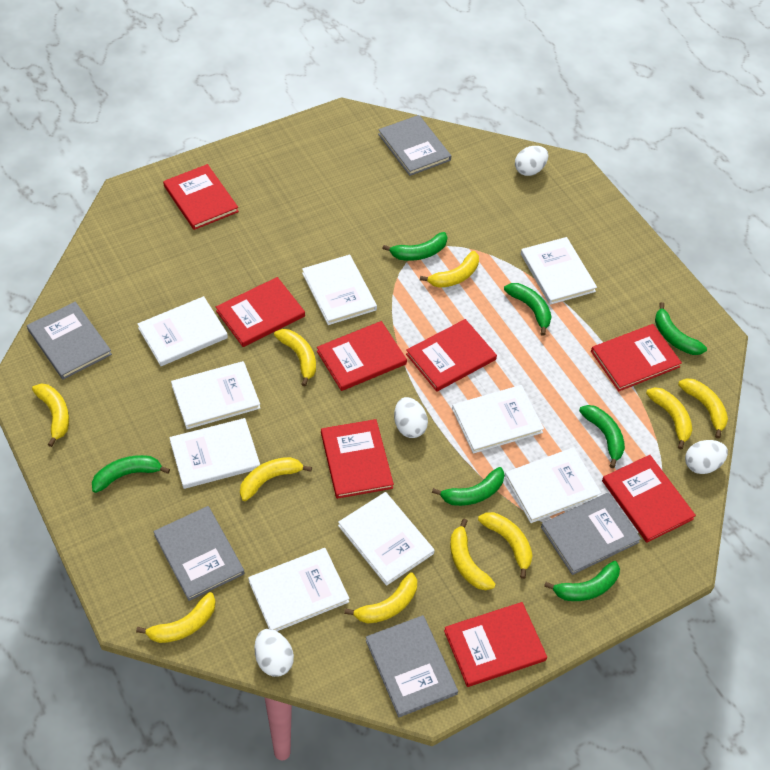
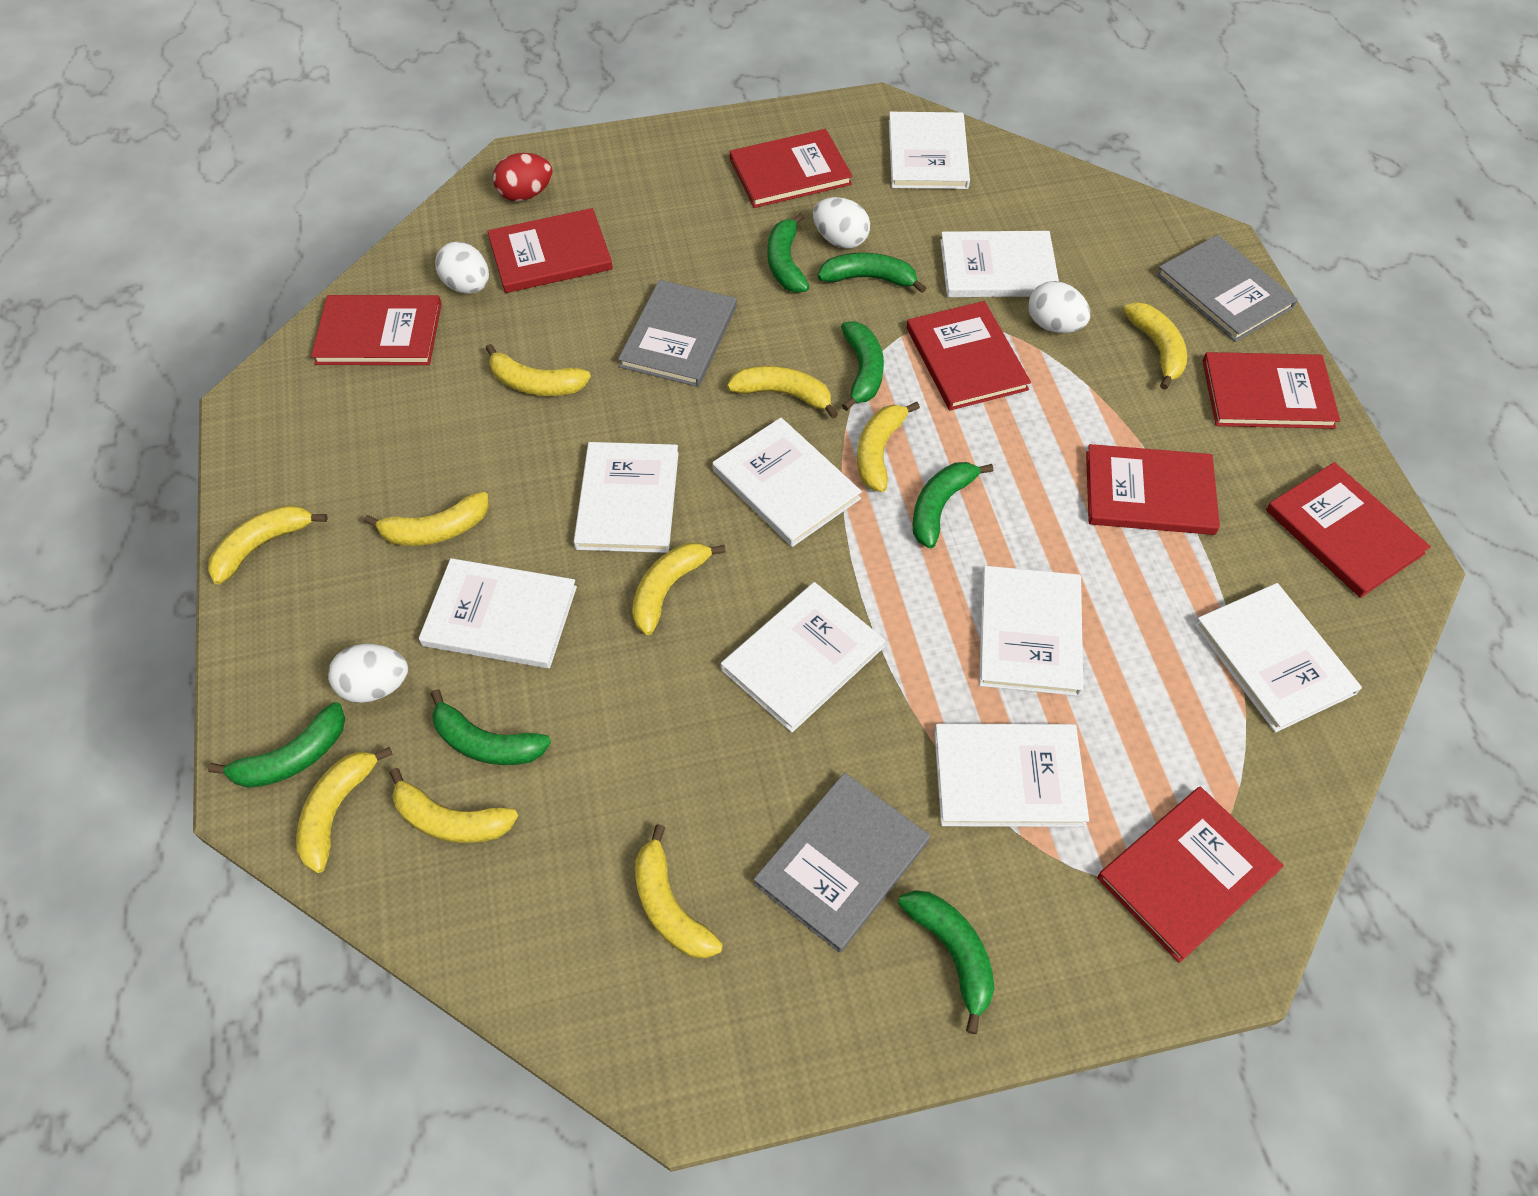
grey book: [27,302,112,380] [153,506,245,601] [366,615,458,718] [378,115,451,176] [541,492,641,575] = 5 -> [618,280,737,387] [753,772,930,953] [1156,235,1298,342] = 3
red egg: none = 0 -> [493,153,552,201] = 1

